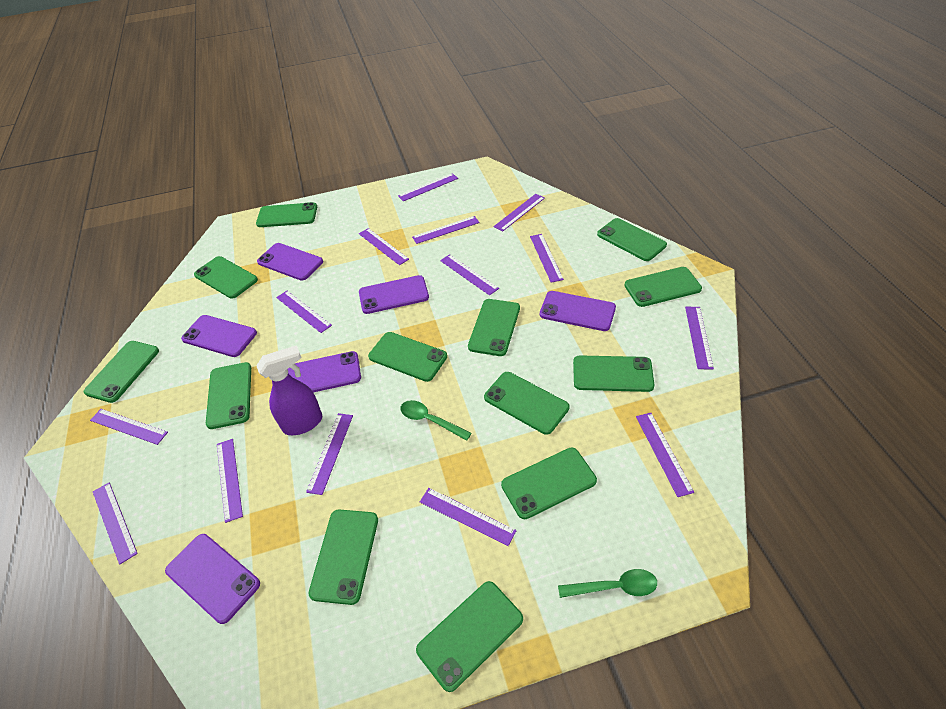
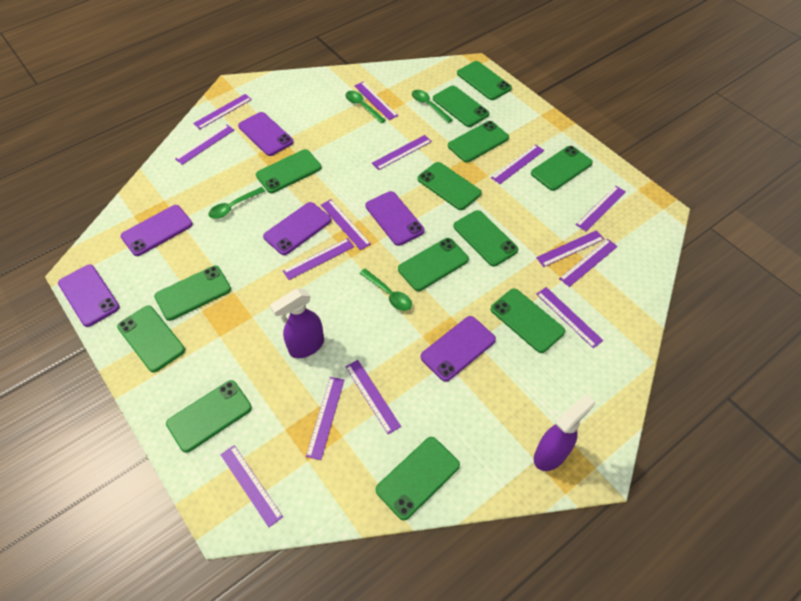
green spoon: [400,400,472,441] [558,569,657,598] = 2 -> [208,187,265,219] [345,91,386,123] [360,269,412,311] [412,90,453,123] = 4
purple spray bottle: [256,345,322,435] = 1 -> [270,289,324,358] [534,394,595,471] = 2

